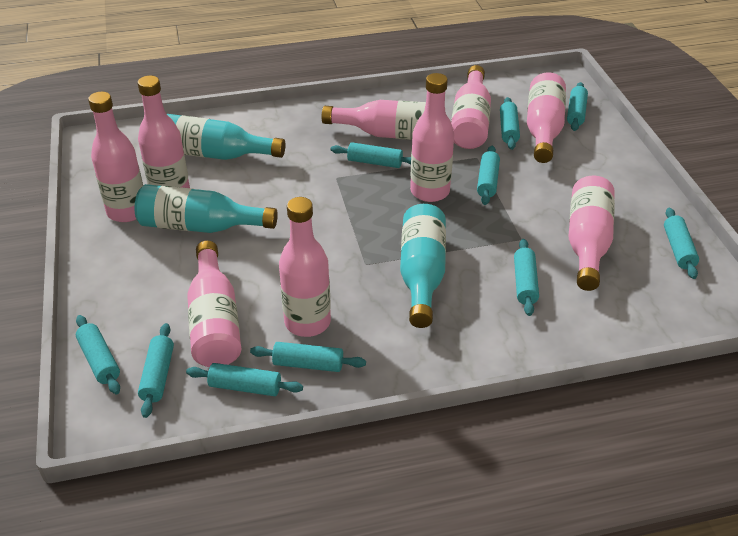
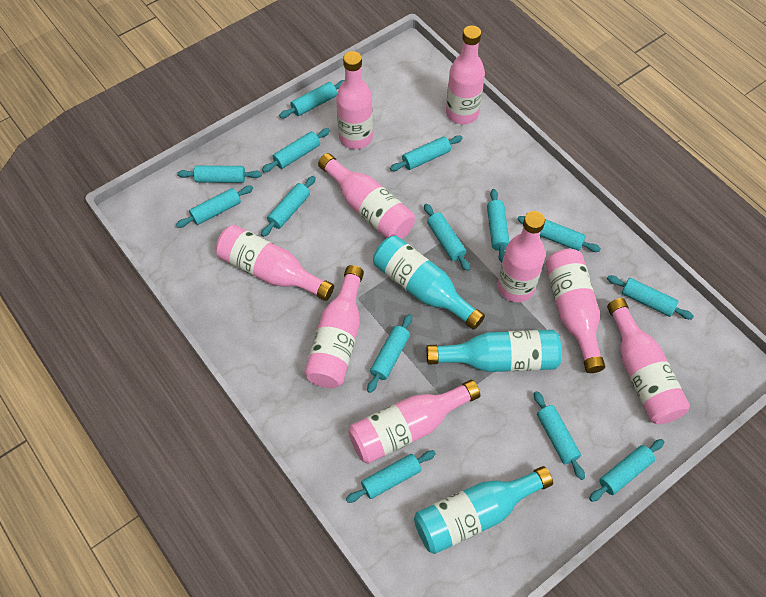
turquoise rolling pin: [76,315,120,394] [138,323,174,418] [186,363,303,396] [250,342,366,372] [331,142,411,168] [477,146,500,205] [500,97,520,150] [514,239,539,316] [567,82,588,131] [664,208,699,279] = 10 -> [176,186,253,228] [177,165,262,183] [261,176,316,237] [262,128,330,172] [279,80,345,118] [346,450,436,503] [367,314,412,393] [390,135,463,171] [424,203,470,271] [487,189,510,263] [517,216,601,252] [534,391,585,480] [589,439,664,502] [607,275,694,319] = 14

